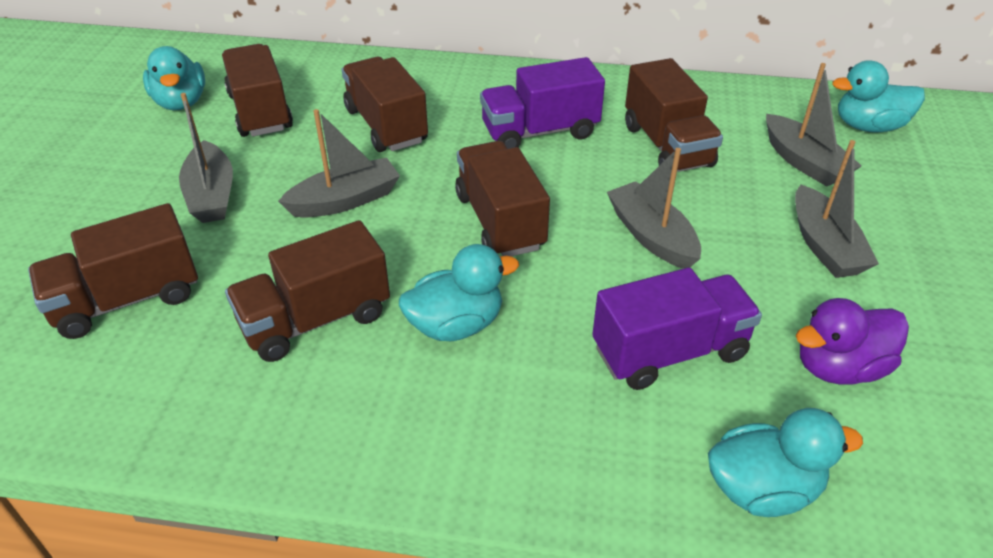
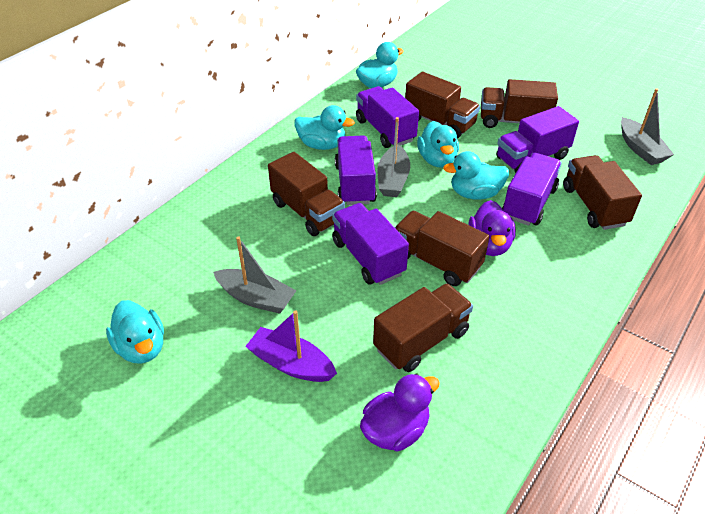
grey boat: [179,93,233,223] [278,109,400,218] [607,148,701,269] [766,63,862,187] [795,140,879,278] = 5 -> [213,236,297,314] [377,117,410,197] [621,88,674,165] = 3
purple boat: none = 0 -> [245,311,337,382] = 1
purple duck: [796,298,909,385] = 1 -> [360,373,440,451] [468,200,516,256] = 2
purple truck: [480,57,605,149] [592,268,762,390] = 2 -> [332,203,409,285] [335,135,377,205] [356,86,419,148] [496,106,579,173] [502,153,562,226] = 5
turquoise duck: [143,46,205,110] [399,244,519,341] [708,408,863,517] [832,60,925,133] = 4 -> [106,300,164,364] [294,105,355,150] [356,42,403,88] [417,121,459,168] [443,151,509,199] = 5

